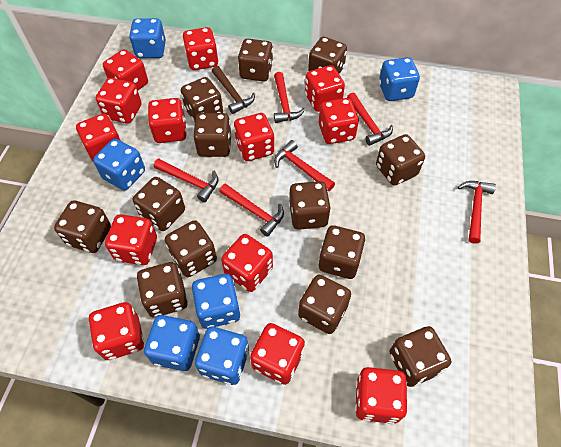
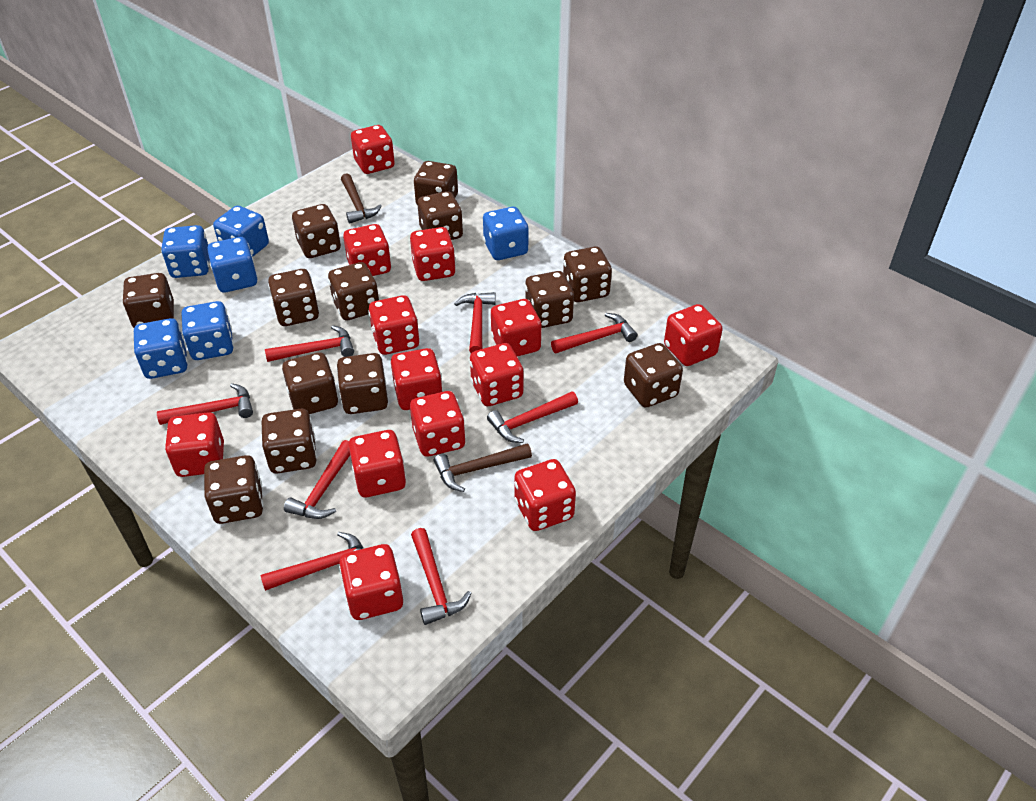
brown hammer: [212,66,255,114] = 1 -> [341,173,382,223] [434,443,532,492] = 2
red hammer: [154,158,218,202] [219,183,284,237] [274,72,305,123] [274,140,335,191] [347,93,393,146] [458,181,496,244] = 6 -> [157,383,253,425] [260,532,363,591] [265,325,354,362] [284,440,350,519] [411,528,471,625] [454,292,496,353] [487,392,578,443] [551,313,637,353] = 8

